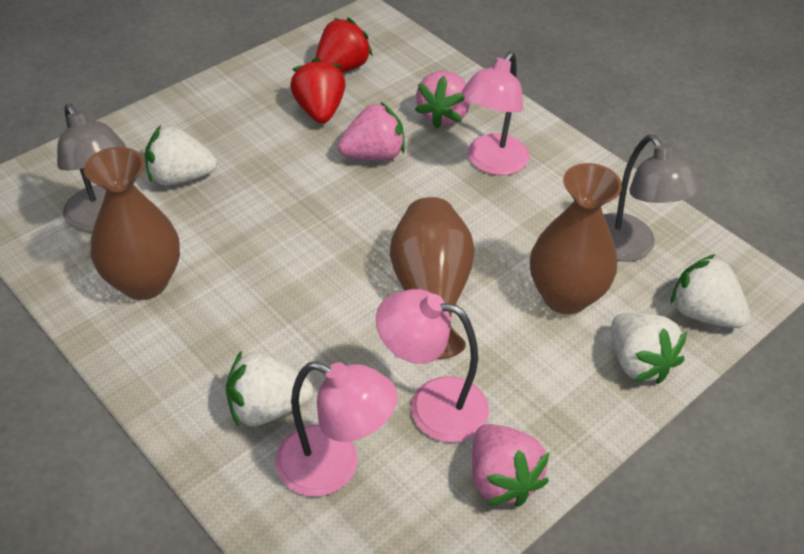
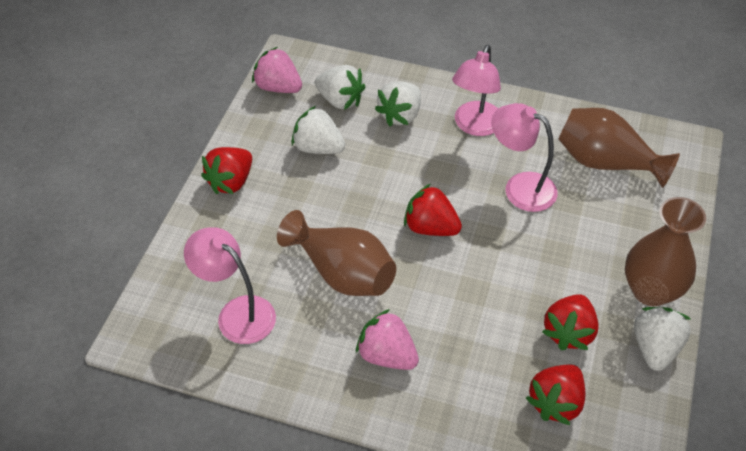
grey lamp: [57,104,125,233] [603,135,701,261] = 2 -> none = 0
pink strawberry: [337,102,405,161] [415,71,471,129] [472,424,549,507] = 3 -> [252,47,302,93] [356,309,419,370] = 2
red strawberry: [290,58,346,123] [316,18,373,72] = 2 -> [201,147,252,194] [404,184,462,236] [526,364,585,425] [542,294,599,351] = 4

